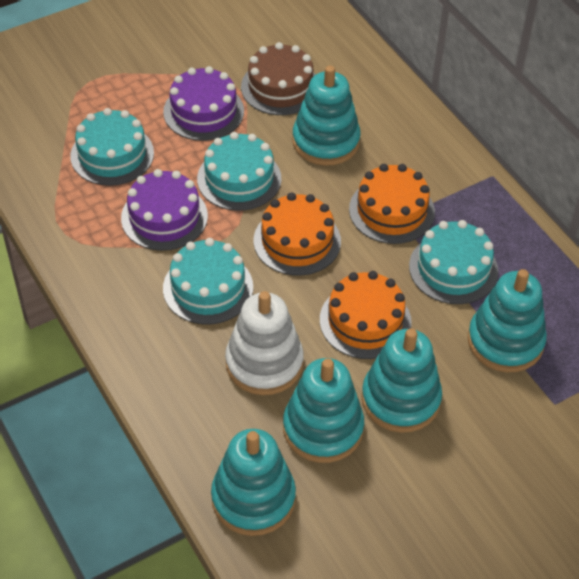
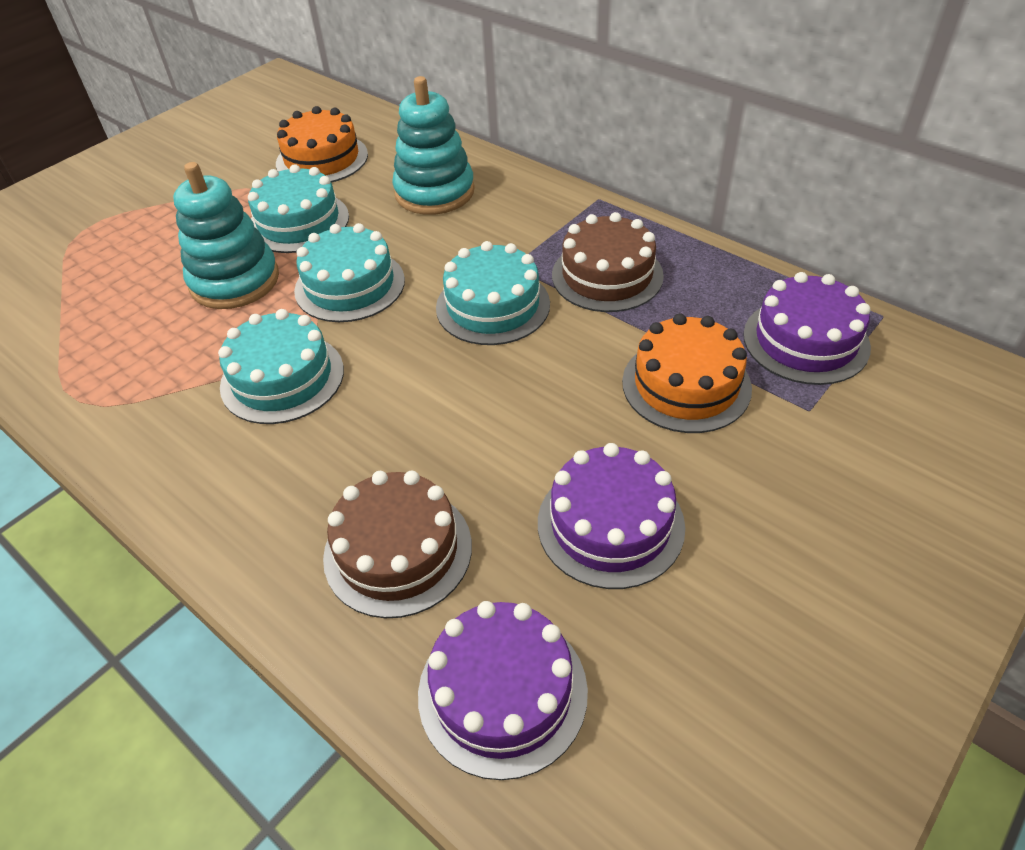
brown cake: [241,42,316,115] = 1 -> [323,471,472,618] [552,212,664,312] = 2
orange cake: [253,193,341,276] [320,271,412,359] [349,164,435,244] = 3 -> [276,106,368,183] [622,313,752,433] = 2
purple cake: [121,169,208,251] [163,66,244,141] = 2 -> [418,601,588,780] [538,443,685,589] [743,272,871,385] = 3
turquoise stacking toy: [211,429,296,536] [283,358,364,463] [292,66,361,166] [361,328,442,433] [468,269,547,372] = 5 -> [173,162,279,309] [392,76,475,215] = 2
white stacking toy: [225,291,304,395] = 1 -> none = 0

